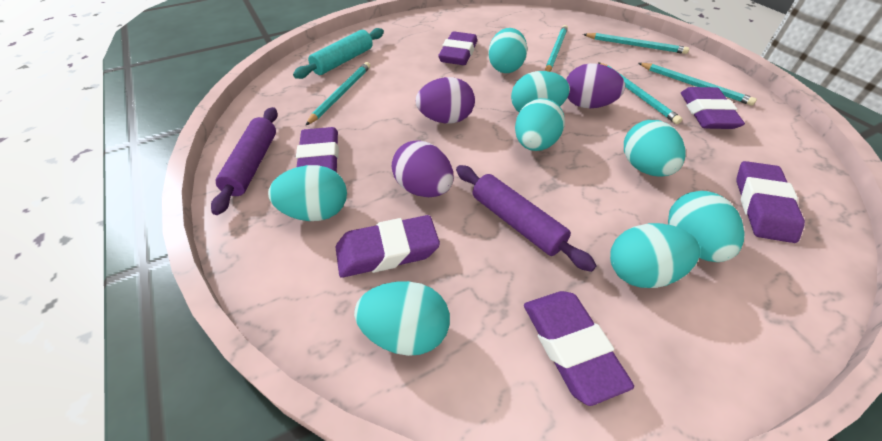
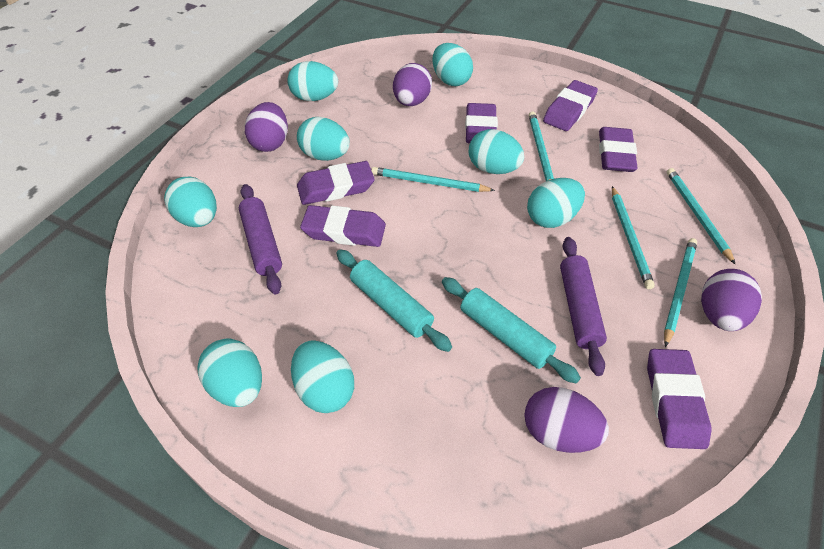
purple egg: [392,140,454,197] [416,77,475,124] [566,63,625,108] = 3 -> [245,102,288,152] [393,63,432,106] [524,387,609,453] [701,269,762,331] = 4
turquoise rolling pin: [293,28,384,79] = 1 -> [336,249,452,352] [442,277,581,383] = 2

